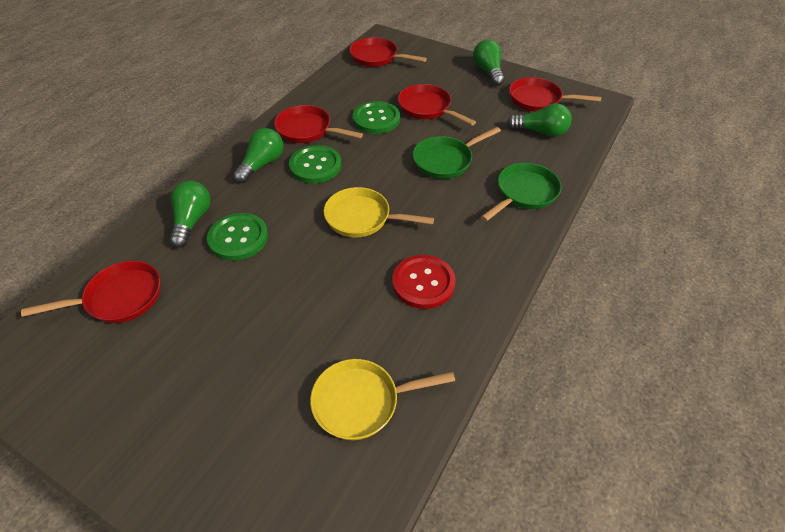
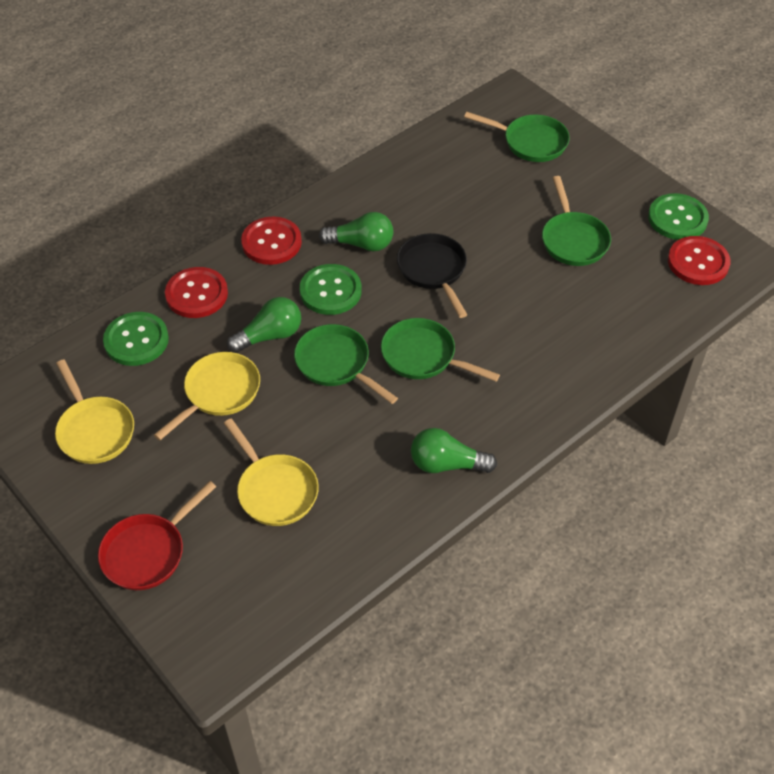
black pan: none = 0 -> [397,233,467,318] = 1
green light bulb: [170,181,211,248] [233,128,283,183] [473,39,505,86] [507,104,572,137] = 4 -> [227,297,301,353] [319,212,393,251] [411,428,497,473] = 3
green pan: [413,127,501,179] [481,163,561,222] = 2 -> [294,324,398,404] [381,318,500,381] [464,112,570,162] [542,176,611,266] = 4
red button: [392,255,456,309] = 1 -> [165,267,228,318] [241,217,302,265] [668,236,730,285] = 3
red pan: [21,261,160,323] [274,105,363,143] [349,37,427,67] [398,84,476,126] [509,77,602,112] = 5 -> [98,481,216,590] = 1
yellow pan: [310,359,455,440] [324,187,434,237] = 2 -> [55,359,134,464] [154,352,260,440] [224,419,319,526] = 3

